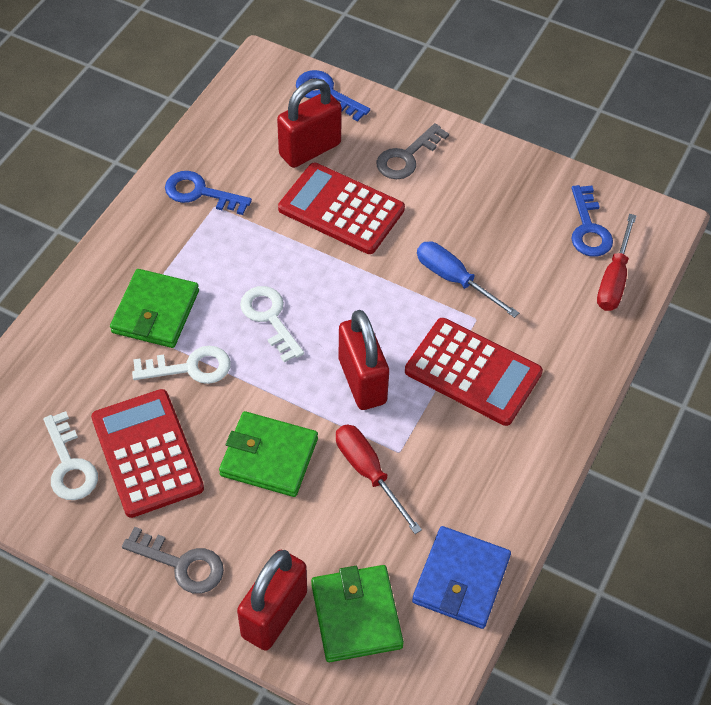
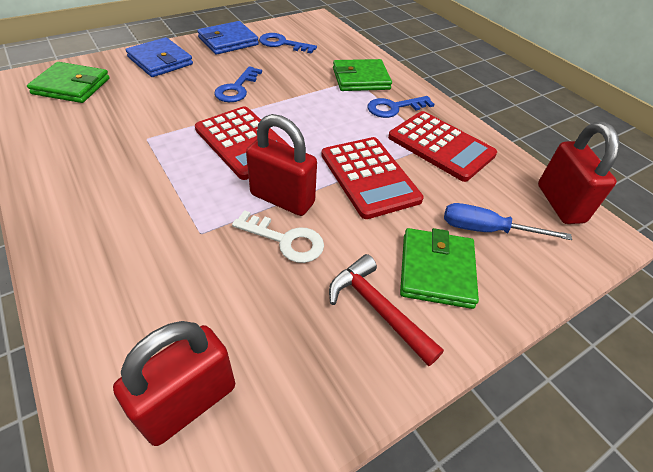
blue wallet: [412,526,511,629] = 1 -> [126,37,193,77] [197,21,259,55] = 2
grey key: [122,527,224,594] [377,123,449,179] = 2 -> none = 0
red hammer: none = 0 -> [329,254,444,366] = 1
red screwdriver: [336,424,422,534] [597,214,637,311] = 2 -> none = 0
white key: [43,411,98,500] [132,346,231,384] [240,286,304,363] = 3 -> [232,210,324,263] = 1

